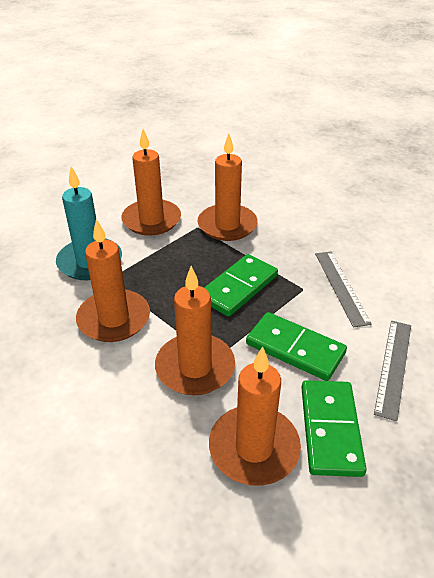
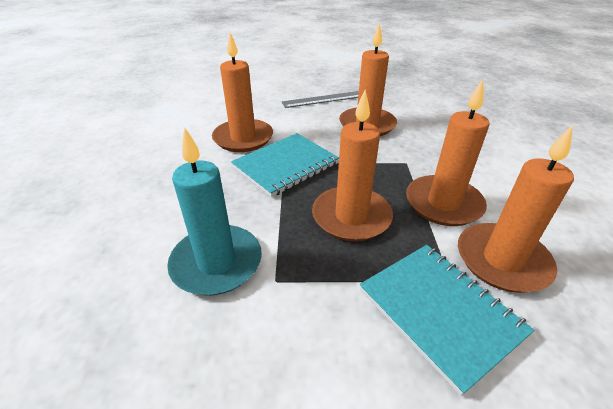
green domino: [204,254,278,317] [246,312,347,381] [301,380,367,477] = 3 -> none = 0
grey ruler: [315,252,372,327] [374,321,411,421] = 2 -> [282,91,359,108] = 1
turquoise notebook: none = 0 -> [231,133,339,197] [360,245,535,396] = 2

